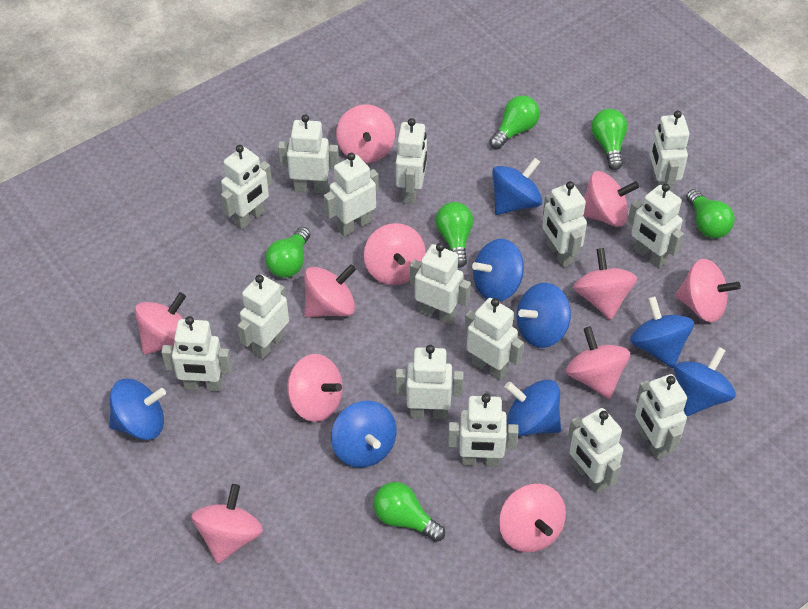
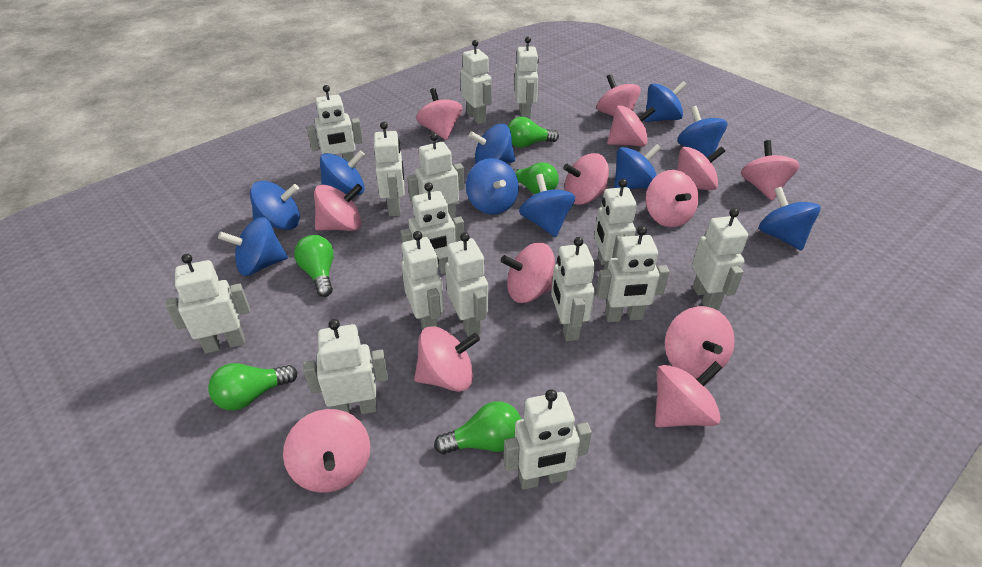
blue spinning top: [109,379,166,440] [331,401,397,468] [472,239,524,301] [492,158,542,215] [505,379,561,436] [517,283,571,348] [630,296,694,368] [674,347,736,416] = 8 -> [218,217,288,276] [250,181,300,230] [320,150,365,195] [466,158,519,215] [469,124,515,164] [519,174,575,237] [614,144,661,189] [644,81,687,122] [677,106,728,158] [759,187,821,251] = 10
green light bulb: [265,227,310,278] [373,482,445,542] [436,202,473,268] [489,96,540,149] [591,109,627,170] [686,189,735,238] = 6 -> [208,363,298,410] [294,235,334,297] [434,401,521,454] [508,117,559,148] [513,162,559,194] = 5
pink spinning top: [135,292,186,355] [192,484,263,564] [287,354,343,422] [304,264,356,318] [336,104,395,163] [364,223,426,285] [499,484,566,553] [566,326,630,399] [573,248,637,320] [583,171,639,227] [675,259,741,322] = 11 -> [283,409,370,493] [314,184,363,231] [414,326,480,392] [416,88,463,140] [501,243,555,303] [563,153,609,205] [597,74,641,117] [607,105,655,147] [646,170,699,227] [655,361,723,428] [665,306,735,378] [677,146,725,190] [741,140,800,200] = 13

